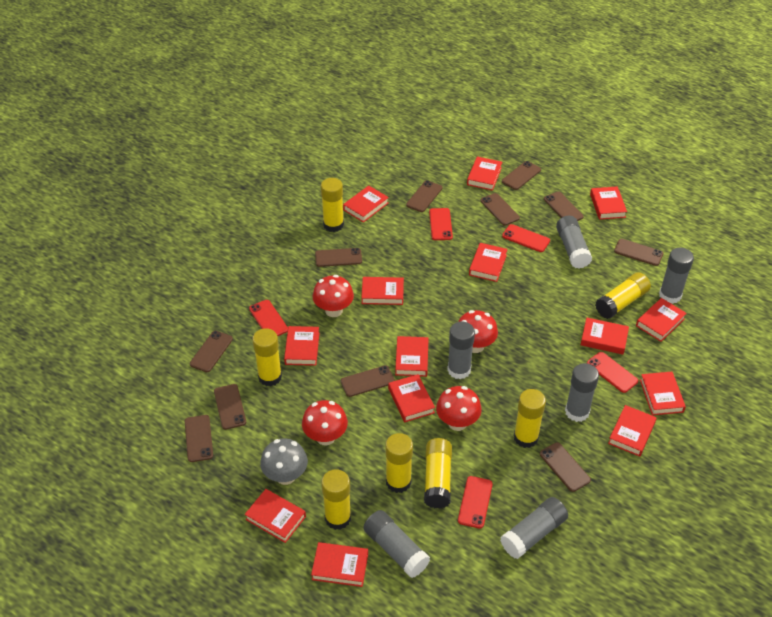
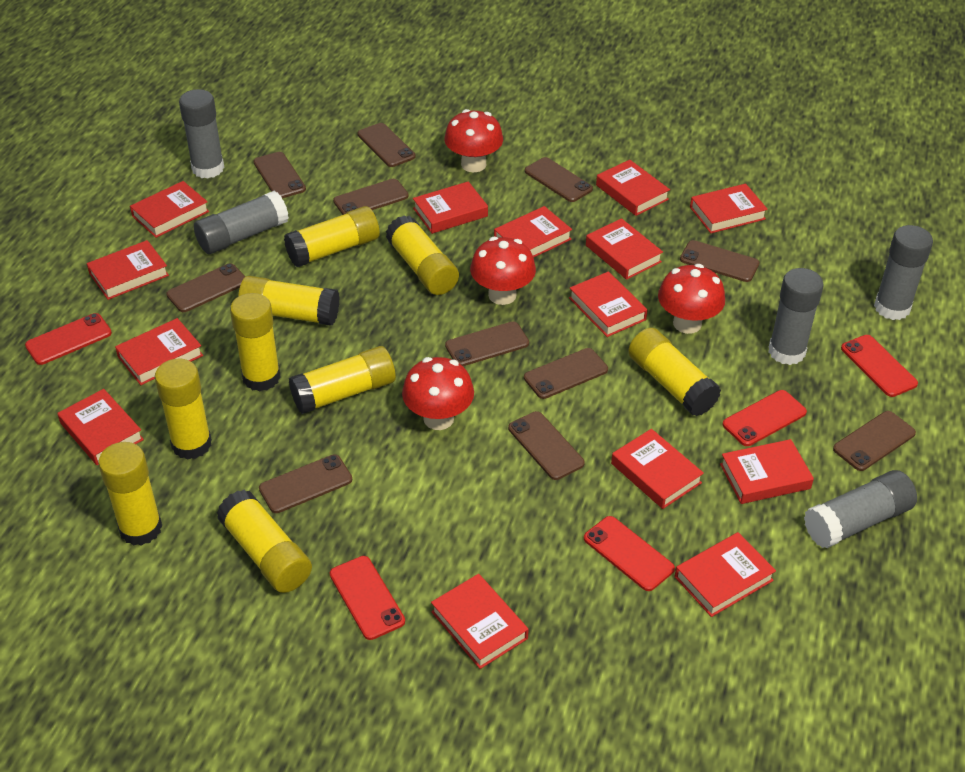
grey glue stick: [363,510,430,578] [447,321,475,379] [500,497,568,559] [556,216,592,268] [565,363,599,422] [659,247,694,304] = 6 -> [179,89,224,179] [194,190,289,254] [768,268,824,365] [804,470,917,548] [874,225,933,320] = 5
grey mushroom: [260,438,308,485] = 1 -> none = 0
yellow glue stick: [252,328,282,386] [321,178,344,232] [321,469,351,530] [385,433,413,493] [424,438,452,508] [514,389,546,448] [595,272,651,319] = 7 -> [98,442,162,546] [155,359,212,460] [217,490,312,593] [230,293,281,391] [238,276,340,326] [284,206,380,267] [289,346,396,414] [386,215,459,295] [628,328,721,416] = 9

